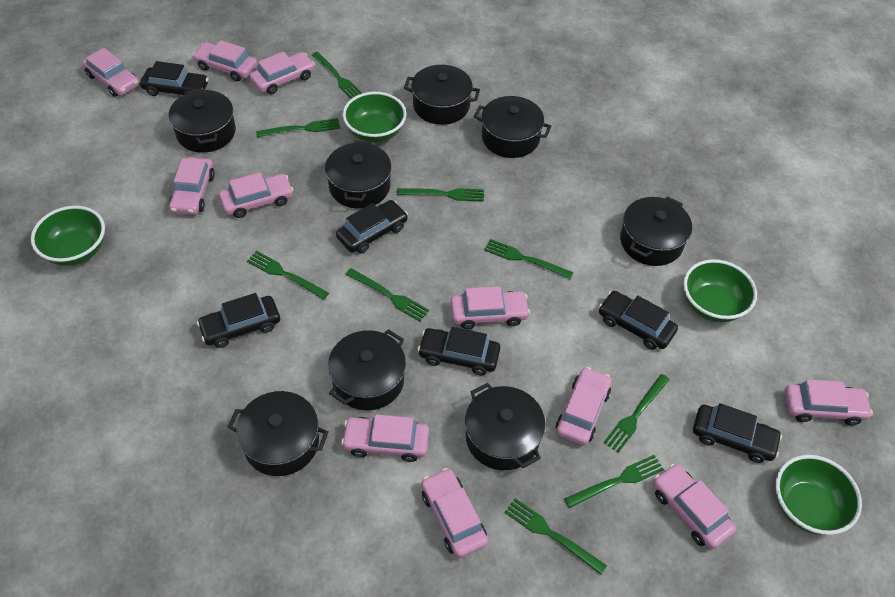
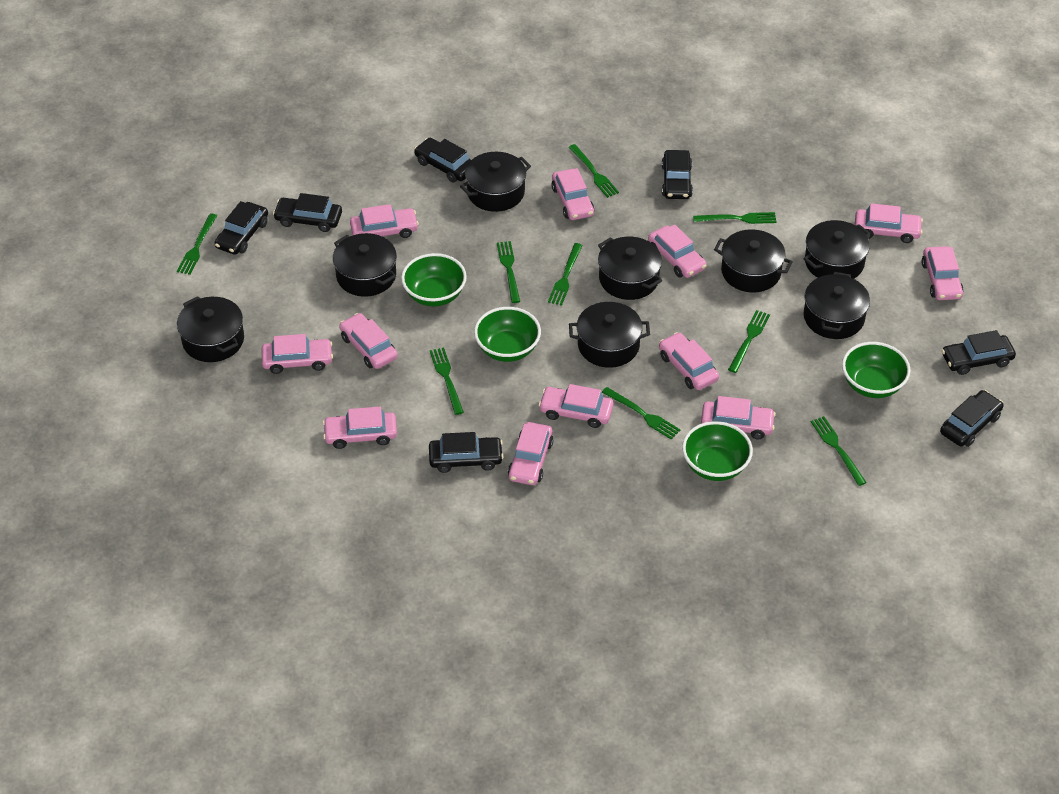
black car: [140,61,209,96] [197,293,280,348] [336,200,408,254] [418,327,500,375] [599,291,678,350] [693,403,782,463] = 6 -> [215,201,268,255] [273,193,342,232] [414,138,471,182] [429,432,504,473] [661,150,693,199] [940,390,1003,447] [942,330,1016,375] = 7
pink car: [82,48,139,97] [169,157,215,215] [192,40,258,81] [219,172,294,218] [250,51,315,95] [341,414,429,462] [421,468,488,558] [451,286,530,329] [556,367,612,446] [653,464,736,550] [784,379,873,425] = 11 -> [262,334,333,374] [323,407,397,449] [339,313,398,369] [350,204,419,238] [508,422,553,485] [539,384,614,428] [551,168,594,220] [648,225,707,278] [659,332,719,390] [701,396,776,439] [855,203,923,243] [922,246,964,300] = 12

